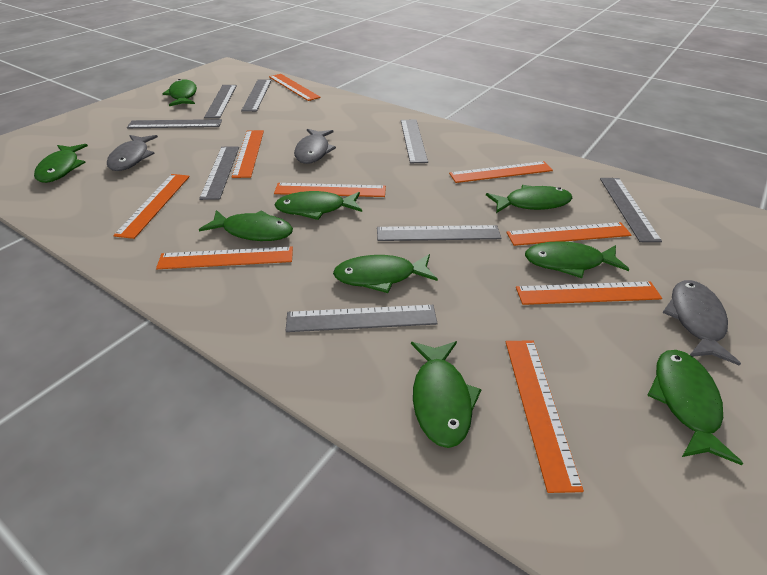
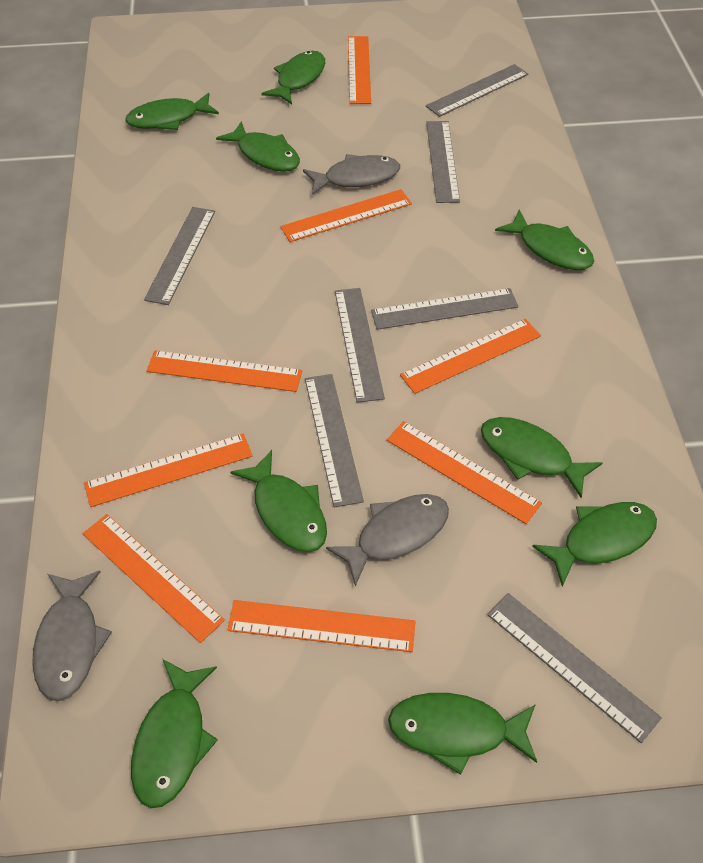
grey ruler: [127,119,222,128] [199,146,239,200] [204,85,237,118] [241,79,272,112] [286,305,438,332] [377,225,502,241] [401,119,428,163] [600,178,662,242] = 8 -> [144,207,215,305] [305,374,364,507] [335,288,385,403] [371,288,518,330] [426,64,528,117] [426,121,460,203] [487,593,662,743] = 7
orange ruler: [113,174,190,239] [156,247,293,269] [232,130,264,178] [269,74,321,101] [274,183,386,197] [449,161,553,183] [506,222,631,246] [506,340,584,493] [516,281,662,305] = 9 -> [83,514,225,643] [84,434,253,507] [147,350,302,392] [227,600,416,652] [280,189,412,242] [348,36,371,104] [387,421,542,524] [400,319,541,394] = 8

